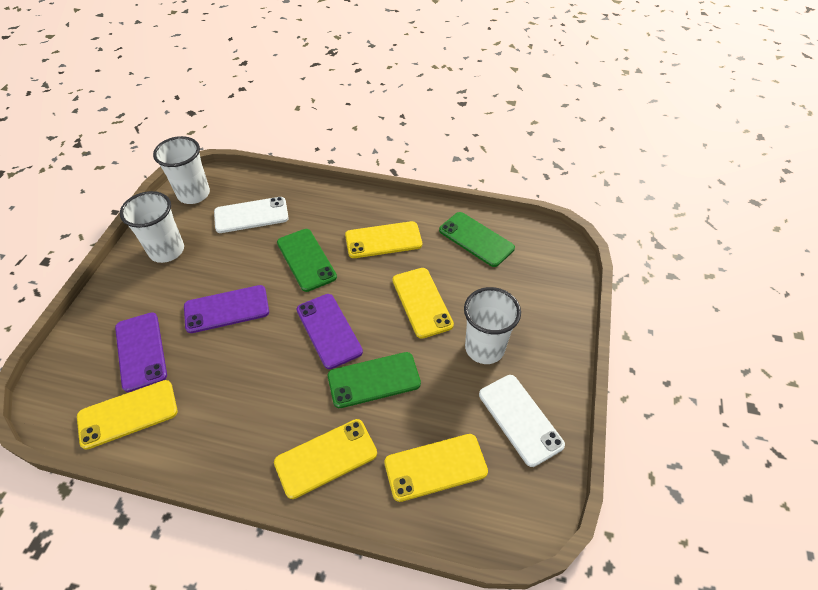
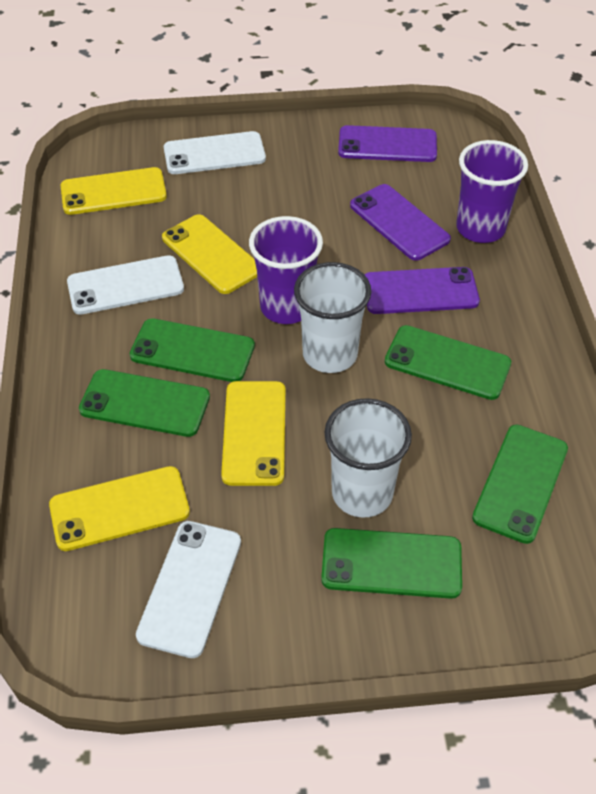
green phone: [277,229,337,292] [328,352,421,408] [439,212,515,267] = 3 -> [79,369,210,437] [130,318,255,382] [321,528,462,599] [385,325,511,400] [472,425,568,544] = 5
purple cup: none = 0 -> [249,216,323,324] [456,140,528,243] = 2
white cup: [120,191,184,263] [153,136,210,204] [464,287,521,364] = 3 -> [294,262,371,373] [324,398,412,518] = 2
white phone: [214,197,289,233] [479,375,565,467] = 2 -> [67,255,184,315] [136,521,241,658] [164,131,266,174] = 3
yellow phone: [77,380,177,450] [274,419,377,499] [345,221,422,258] [384,434,488,502] [392,268,454,339] = 5 -> [49,466,190,551] [61,167,167,215] [162,214,257,294] [221,381,286,486] = 4

